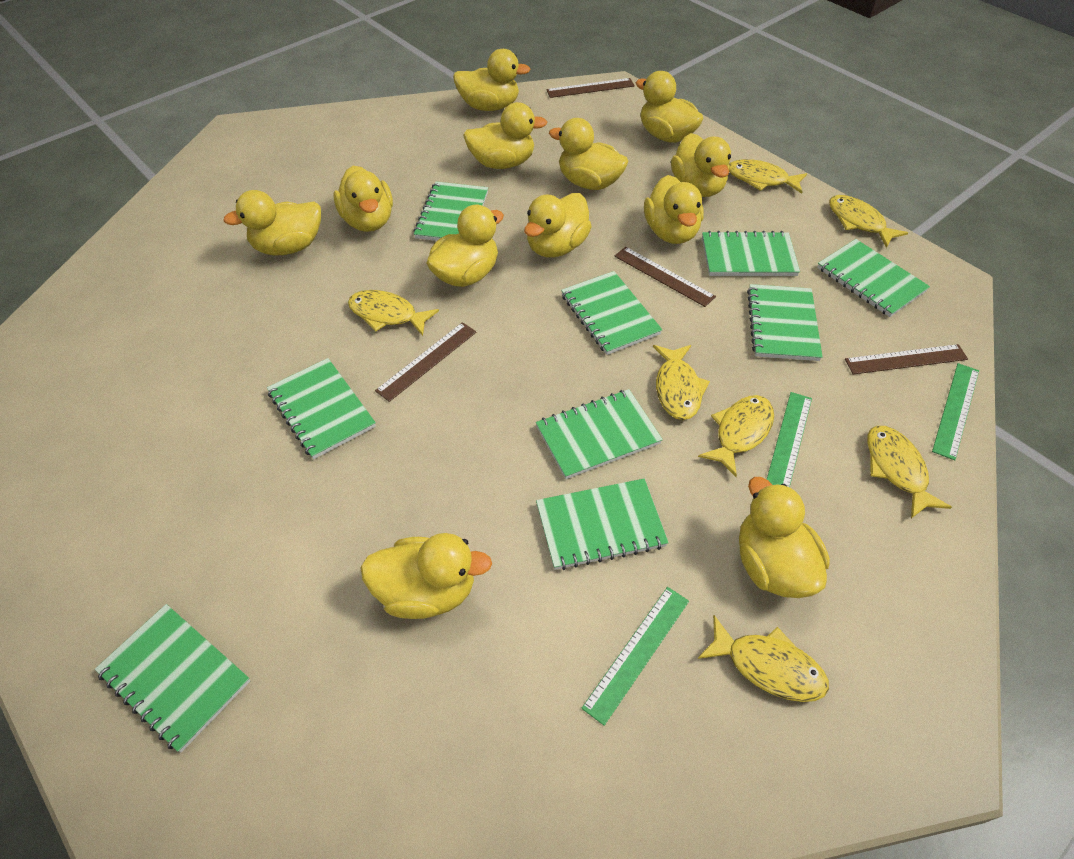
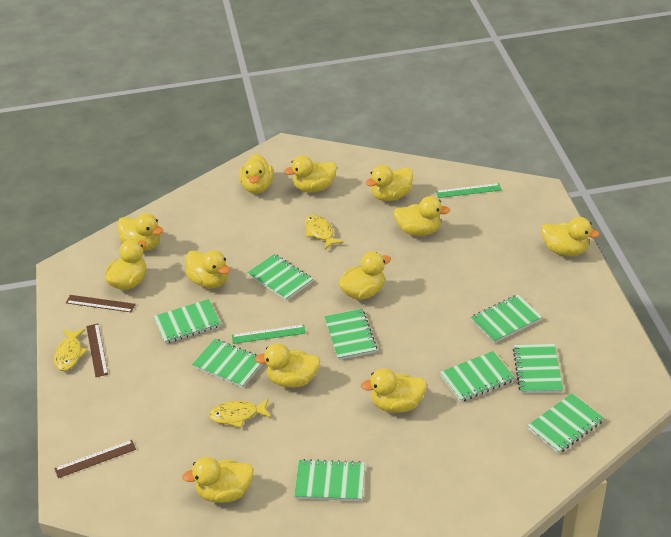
brown ruler: [375,322,476,402] [546,78,635,98] [614,247,716,307] [845,344,968,374] = 4 -> [54,440,136,478] [66,295,136,313] [86,324,108,377] = 3
green ruler: [581,587,689,726] [767,392,812,487] [932,363,979,460] = 3 -> [232,324,306,344] [436,183,502,198] = 2
yellow fish: [348,290,439,336] [653,345,710,420] [698,395,774,477] [698,615,829,702] [729,159,807,194] [829,195,908,248] [867,426,952,518] = 7 -> [54,329,88,371] [209,398,271,428] [305,215,344,250] = 3

